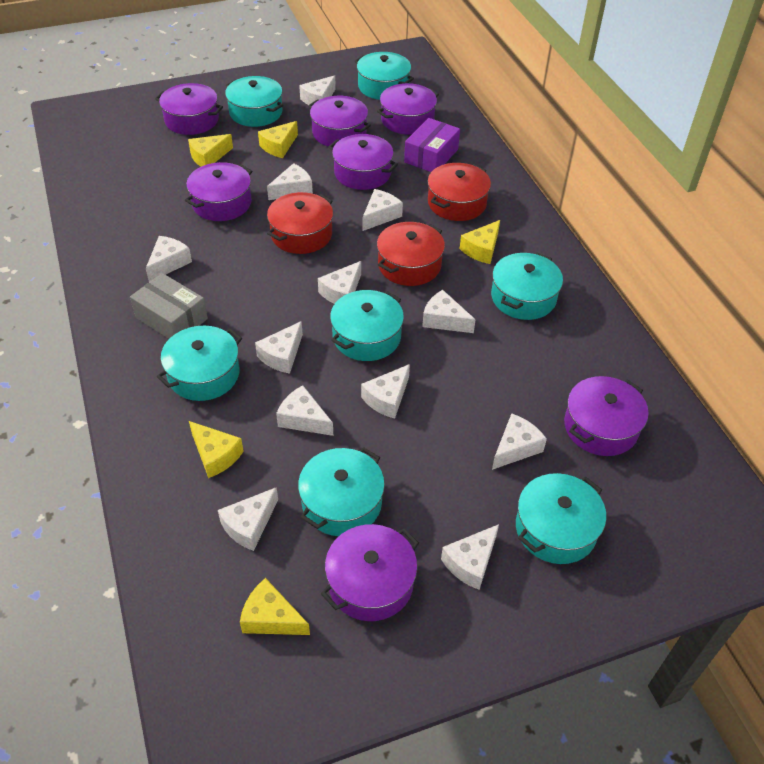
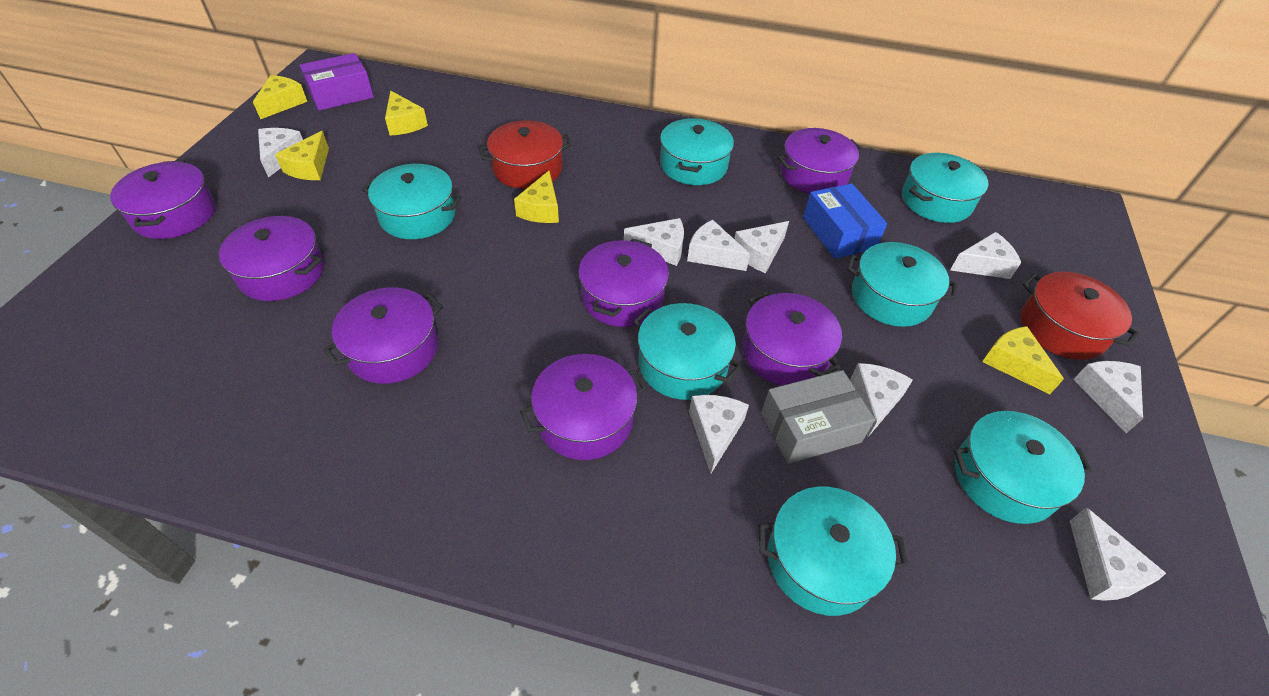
blue box: none = 0 -> [803,183,887,259] = 1
red pot: [267,192,333,254] [377,222,445,286] [428,163,491,221] = 3 -> [479,120,572,189] [1021,272,1139,360] = 2
white cheese: [146,236,192,282] [218,487,278,551] [255,321,303,374] [267,163,313,200] [276,385,333,436] [299,75,336,105] [318,261,361,304] [361,364,410,419] [363,189,403,231] [422,290,476,333] [441,524,499,590] [492,413,547,470] = 12 -> [258,128,303,178] [624,218,684,266] [687,220,750,271] [689,395,749,474] [734,221,789,273] [850,363,913,437] [950,232,1021,279] [1070,507,1166,601] [1073,361,1143,433] = 9

